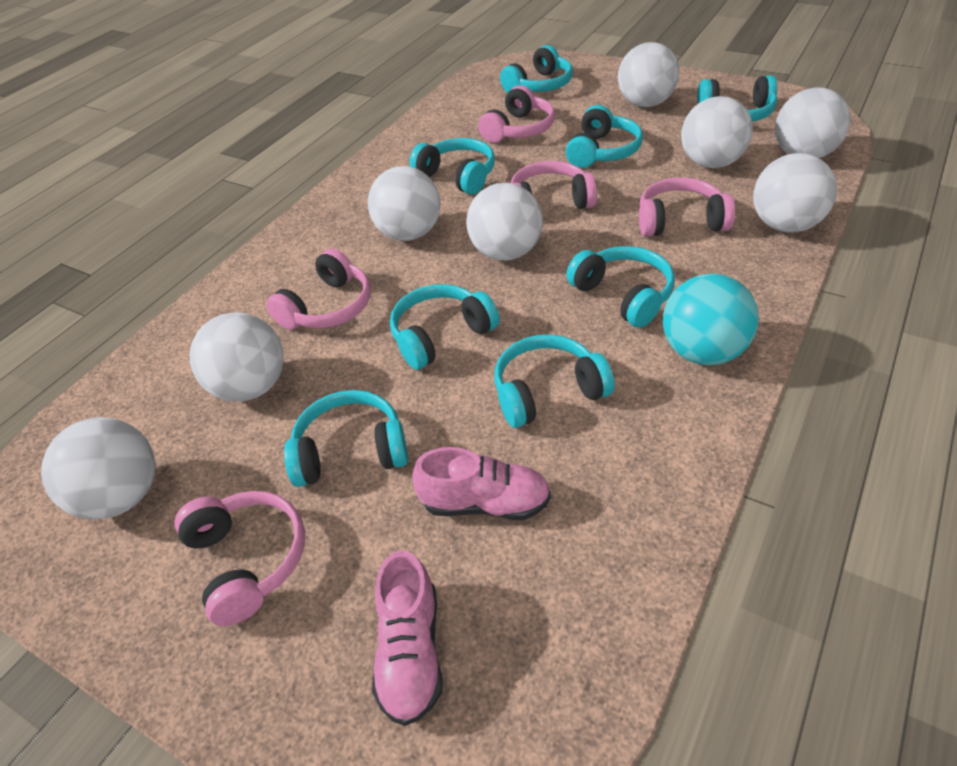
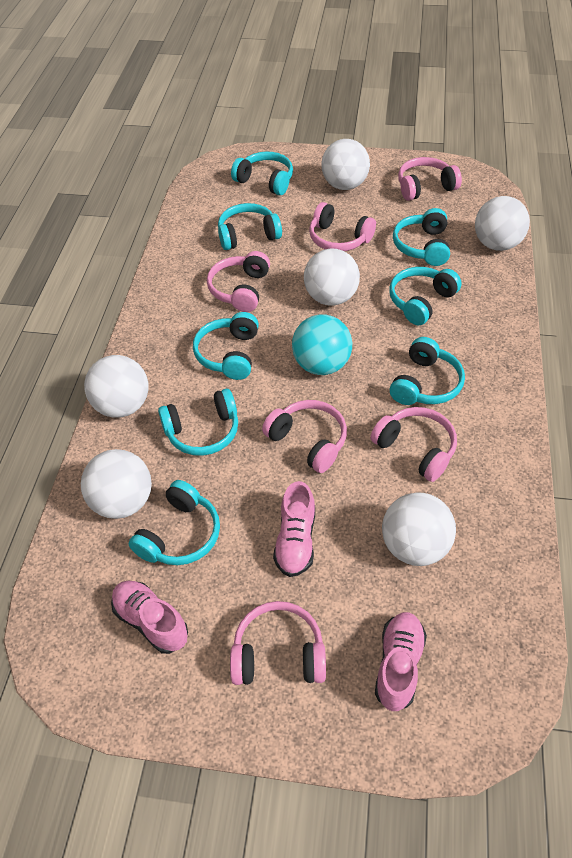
pink headphones: [174,491,305,626] [266,248,371,330] [478,85,555,143] [510,161,597,209] [639,177,735,237] = 5 -> [207,251,270,312] [230,601,326,685] [262,400,347,473] [309,202,376,251] [370,407,457,482] [398,157,462,201] = 6
pink shoe: [372,550,443,726] [412,447,551,520] = 2 -> [111,581,188,654] [273,481,315,577] [375,612,427,711] = 3
white ball: [41,417,155,520] [189,312,284,401] [368,166,441,241] [466,183,543,261] [618,42,679,107] [681,96,753,168] [753,153,837,233] [775,87,850,158] = 8 -> [81,449,152,519] [84,355,149,418] [304,249,360,305] [321,139,370,190] [382,492,456,566] [475,196,530,251] = 6

